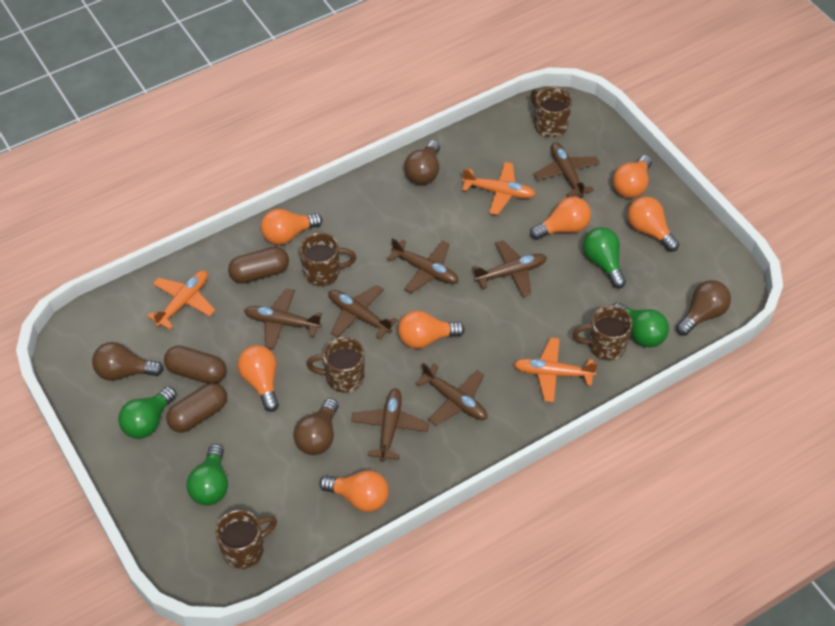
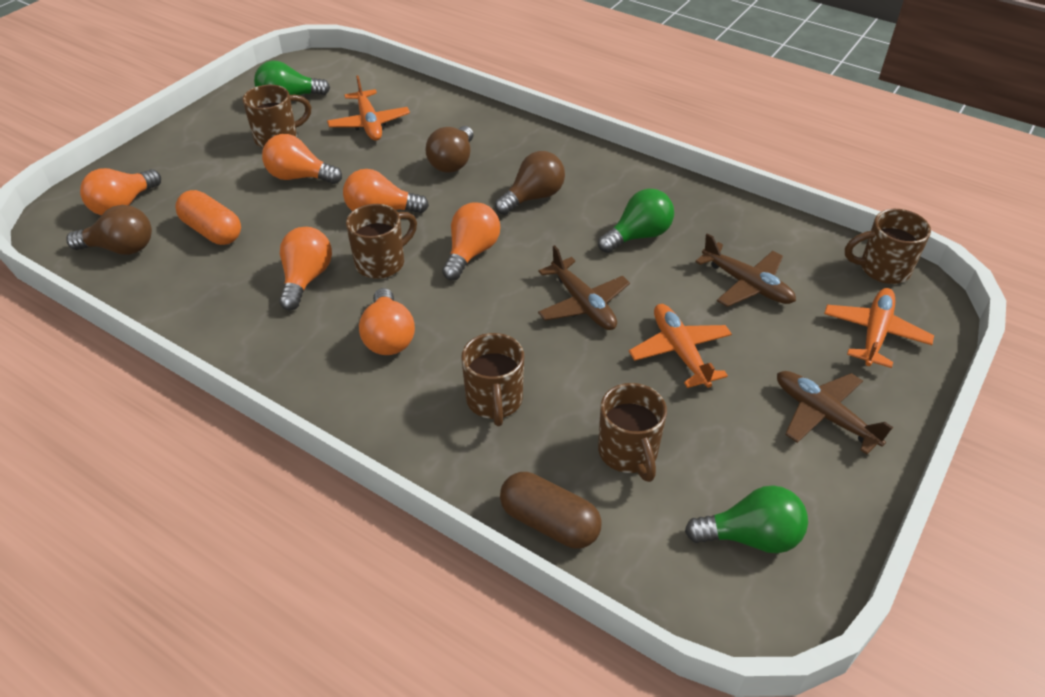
brown capsule: [164,346,226,384] [166,383,227,433] [228,247,289,284] = 3 -> [500,472,601,549] = 1
brown light bulb: [92,342,164,381] [293,398,339,455] [404,140,440,185] [676,280,731,336] = 4 -> [66,205,152,255] [425,126,474,173] [495,151,565,215] = 3
brown plane: [244,288,322,349] [328,285,398,340] [351,388,429,462] [387,238,459,293] [415,362,487,425] [472,240,547,297] [534,142,600,197] = 7 -> [538,245,630,330] [695,233,796,307] [777,371,893,454] = 3
green light bulb: [118,387,176,439] [186,444,228,505] [583,227,626,288] [613,302,669,348] = 4 -> [254,60,330,95] [598,189,674,253] [685,485,808,553] = 3
orange capsule: none = 0 -> [175,190,241,245] = 1
orange light bulb: [237,345,279,412] [261,209,323,245] [319,470,389,512] [398,311,465,349] [530,197,591,240] [613,155,652,198] [627,197,679,252] = 7 -> [80,168,161,215] [262,134,342,184] [279,227,332,310] [343,169,429,213] [359,288,415,355] [442,202,500,280] = 6

